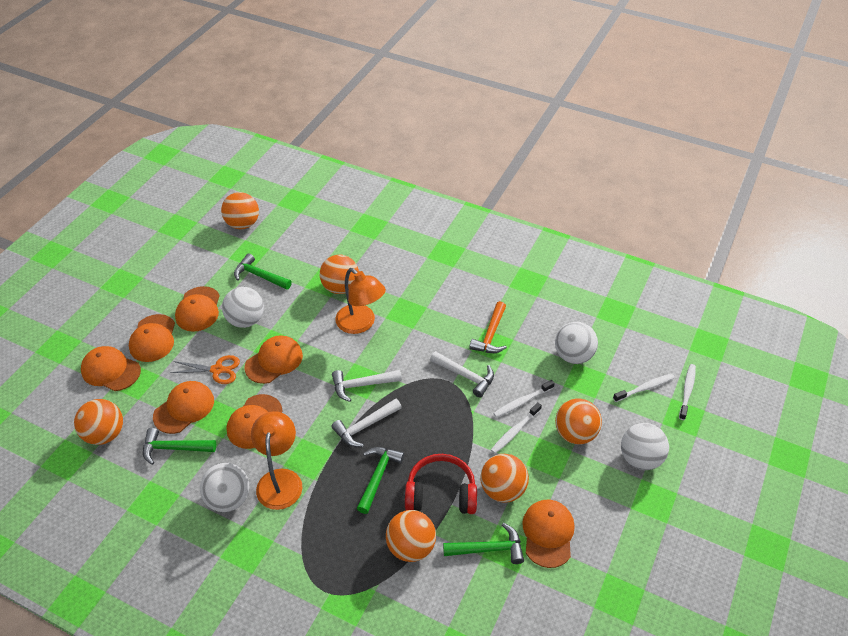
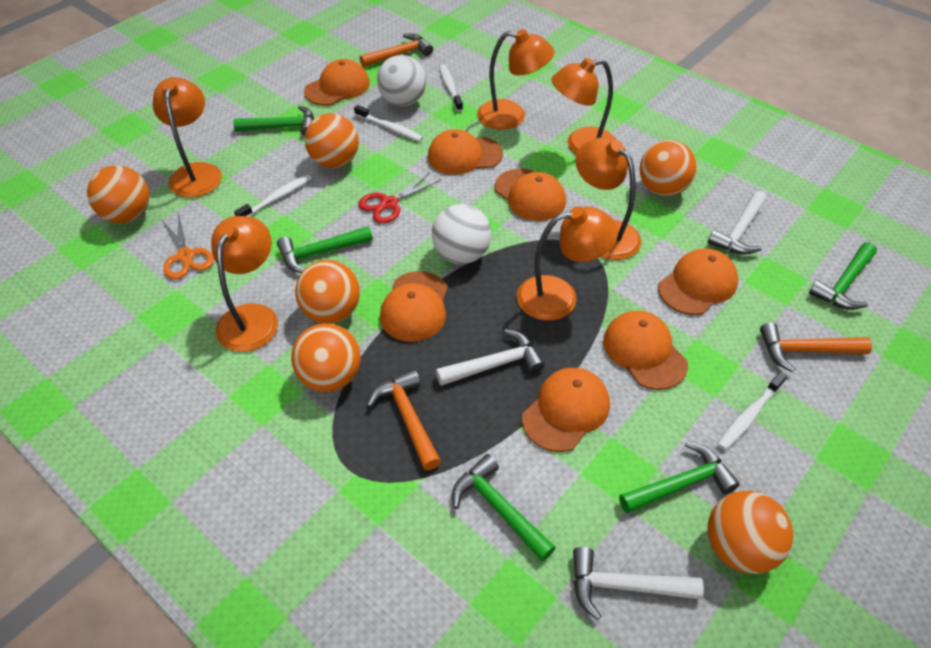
green hammer: [143,428,216,465] [234,253,292,290] [357,447,404,514] [443,523,524,564] = 4 -> [233,106,314,136] [277,226,373,273] [452,454,556,562] [619,442,740,514] [809,242,877,310] = 5
orange hammer: [469,301,507,353] = 1 -> [360,33,433,67] [367,369,441,470] [760,322,872,372] = 3
orange lamp: [251,411,302,510] [335,268,386,334] = 2 -> [153,77,222,198] [211,216,278,352] [477,29,554,130] [517,206,618,321] [551,58,616,154] [575,137,641,260] = 6
red headphones: [405,454,477,514] = 1 -> none = 0
red scissors: none = 0 -> [358,172,441,224] = 1
white ball: [200,463,250,512] [222,287,264,328] [555,322,598,364] [621,423,669,470] = 4 -> [377,55,426,106] [432,204,491,264] = 2

